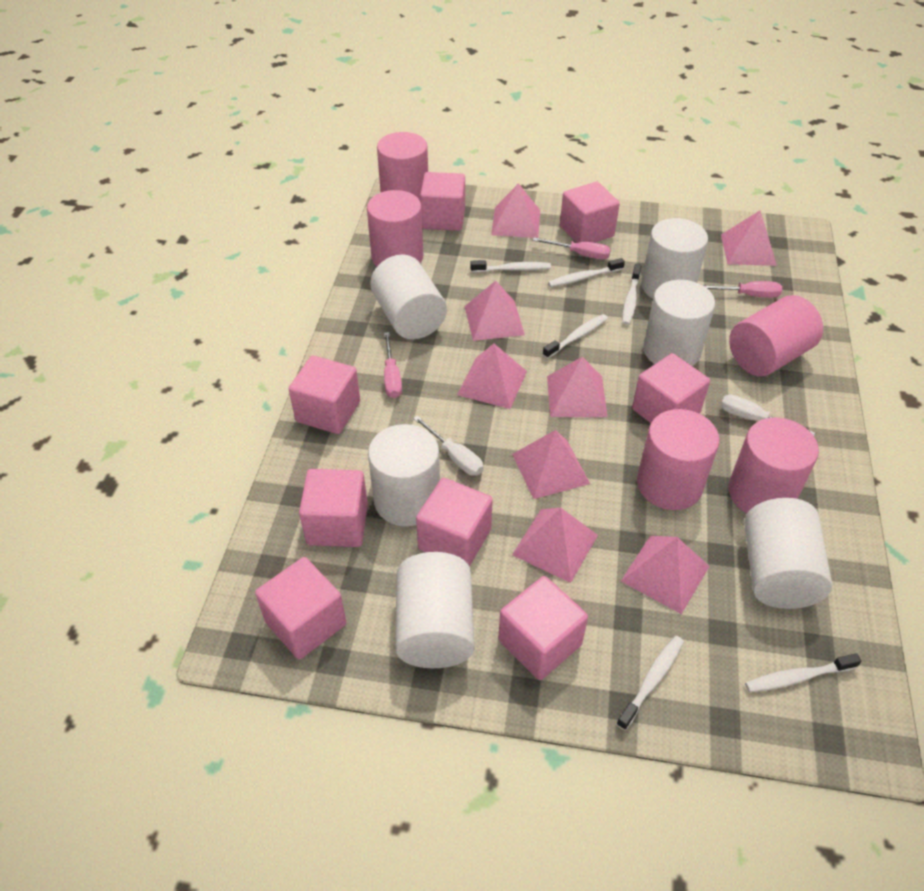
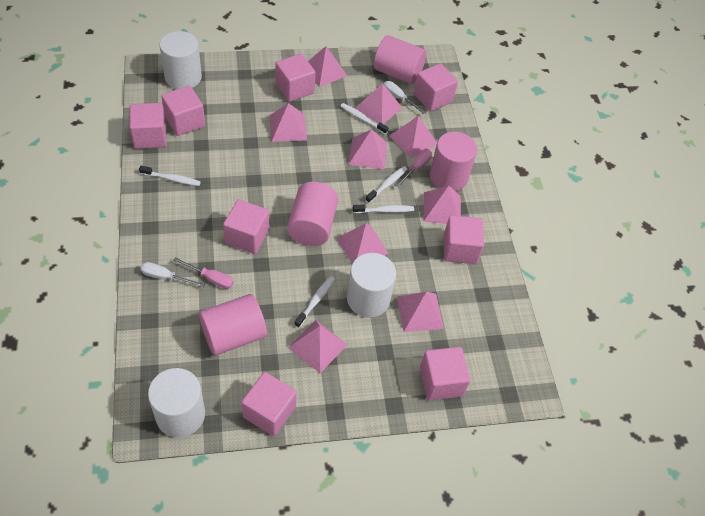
pink cylinder: [367,190,423,267] [377,132,428,200] [637,409,719,510] [728,418,819,513] [729,295,823,376] = 5 -> [199,294,267,356] [287,182,338,246] [374,35,427,84] [430,132,477,191] = 4
pink pyramid: [457,344,527,409] [465,281,525,341] [491,183,540,238] [512,430,590,499] [512,508,598,583] [547,357,607,417] [621,536,709,614] [721,211,777,266] = 8 -> [269,103,307,142] [288,320,348,373] [308,46,347,87] [336,223,389,264] [348,129,387,169] [355,83,403,124] [389,116,437,158] [397,292,444,332] [424,186,461,224] = 9
pink screwdriver: [384,332,402,398] [533,238,611,260] [703,281,782,298] = 3 -> [174,257,234,289] [396,149,432,187] = 2
white cylinder: [368,424,440,527] [370,254,447,339] [395,552,474,668] [641,218,708,299] [643,280,715,366] [744,498,832,609] = 6 -> [148,368,205,438] [159,31,202,89] [347,253,396,317] = 3
white toothbrush: [470,260,551,273] [543,314,608,359] [548,258,625,287] [616,636,684,731] [622,264,641,325] [745,653,861,692] = 6 -> [139,166,201,186] [294,276,335,328] [340,103,389,134] [353,205,414,213] [366,166,407,203] = 5

